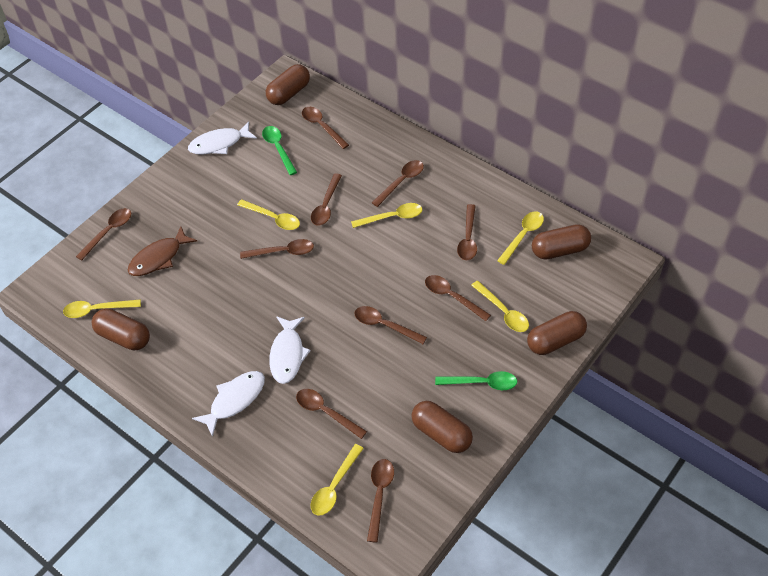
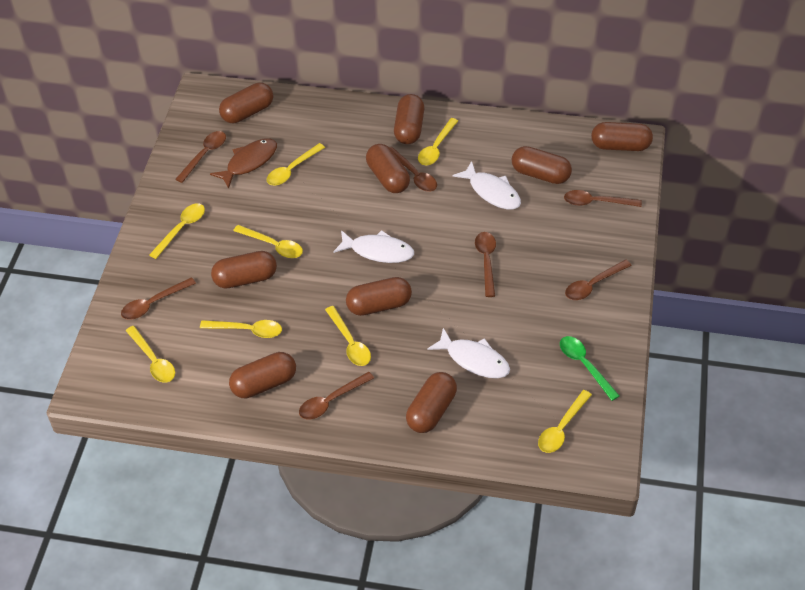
brown capsule: [92,308,150,350] [266,64,310,105] [411,401,473,453] [527,311,587,355] [532,224,591,260] = 5 -> [211,251,277,289] [219,82,273,123] [229,352,296,399] [346,277,412,316] [366,144,410,193] [394,94,424,144] [406,372,457,433] [512,146,572,184] [591,122,653,151] = 9
brown spoon: [76,208,131,261] [240,239,314,259] [296,389,367,439] [302,107,349,149] [311,173,342,226] [354,306,427,344] [367,459,394,543] [372,160,424,207] [425,275,491,321] [457,204,477,260] = 10 -> [121,277,196,320] [175,131,226,183] [299,372,374,419] [390,147,437,192] [475,232,496,297] [564,190,642,207] [565,259,632,300] = 7
green spoon: [262,126,297,175] [435,371,517,390] = 2 -> [560,336,619,401] = 1
yellow spoon: [63,299,141,318] [237,199,300,230] [311,444,364,516] [351,203,422,228] [471,280,529,332] [497,212,544,265] = 6 -> [125,326,175,382] [149,203,205,259] [200,320,282,338] [233,225,303,258] [267,143,325,186] [325,306,371,366] [418,118,458,165] [538,390,592,453] = 8

